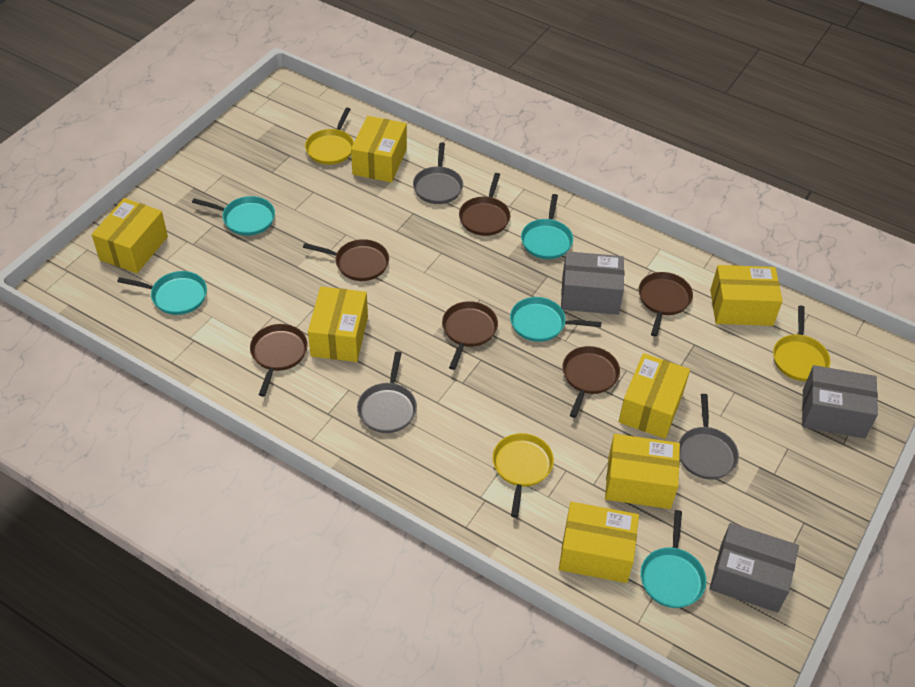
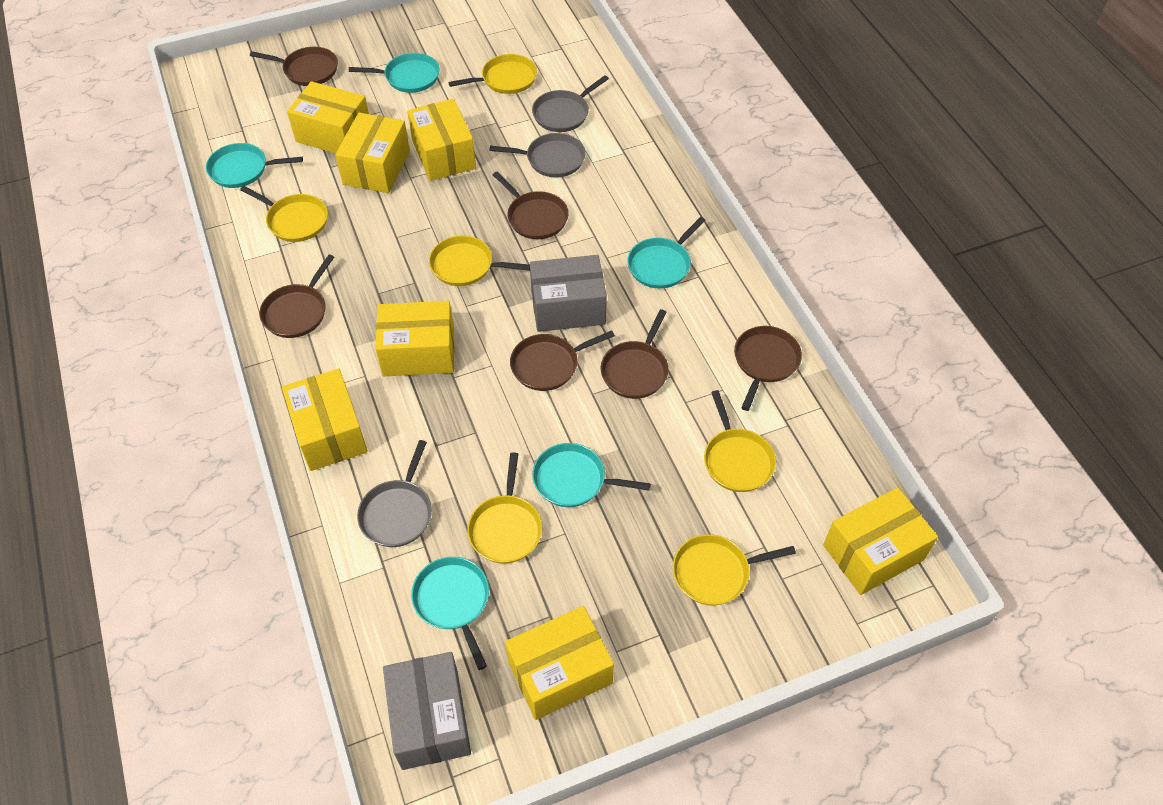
grey box: [561,251,624,315] [709,523,799,613] [802,365,878,438] = 3 -> [383,652,471,770] [530,255,607,332] = 2
yellow pan: [305,108,354,165] [492,433,554,518] [773,306,831,381] = 3 -> [240,186,328,242] [429,235,530,286] [448,54,537,94] [467,452,542,563] [673,534,796,605] [704,390,776,492] = 6

